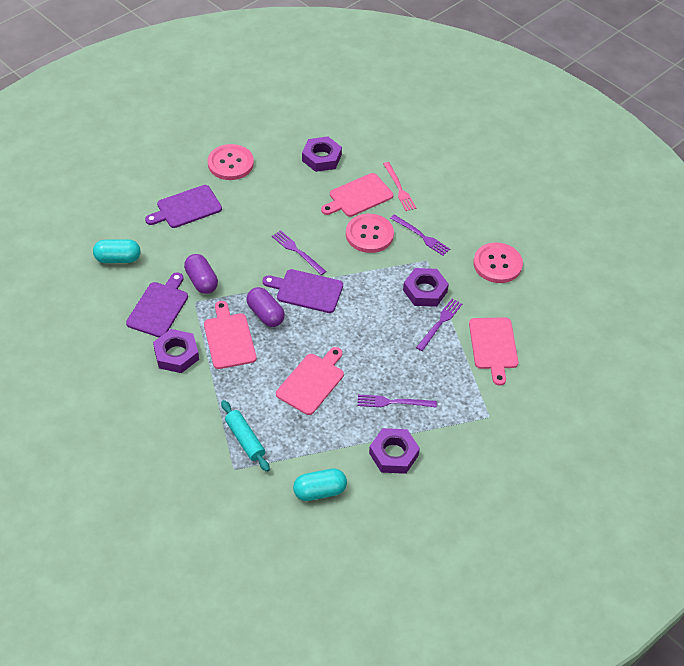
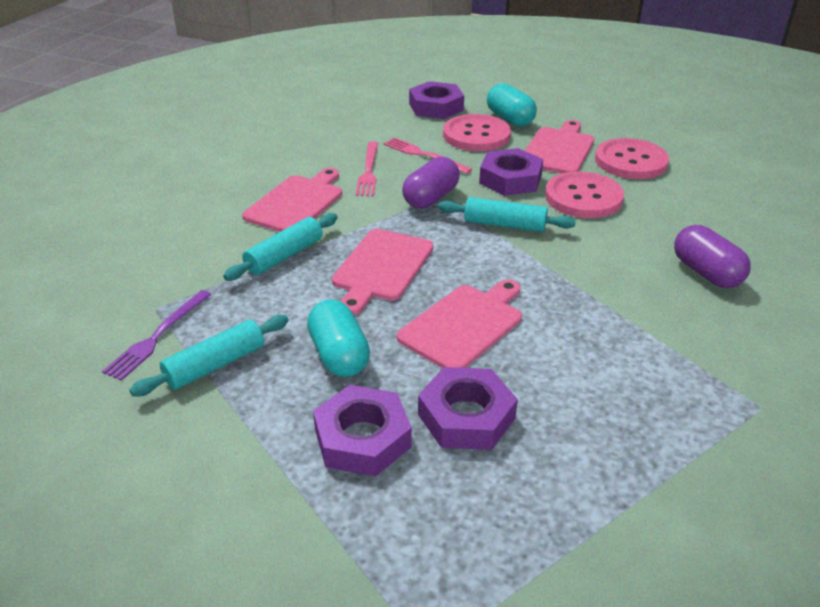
pink fork: [383,162,416,211] = 1 -> [355,142,378,196] [384,137,472,174] = 2
purple cutting board: [126,273,188,337] [145,185,222,228] [263,269,343,313] = 3 -> none = 0
purple fork: [272,230,327,275] [358,395,437,408] [390,214,450,256] [416,299,462,351] = 4 -> [102,290,212,381] = 1
turquoise rolling pin: [221,400,270,472] = 1 -> [129,315,289,397] [223,213,338,281] [438,197,576,232] = 3

